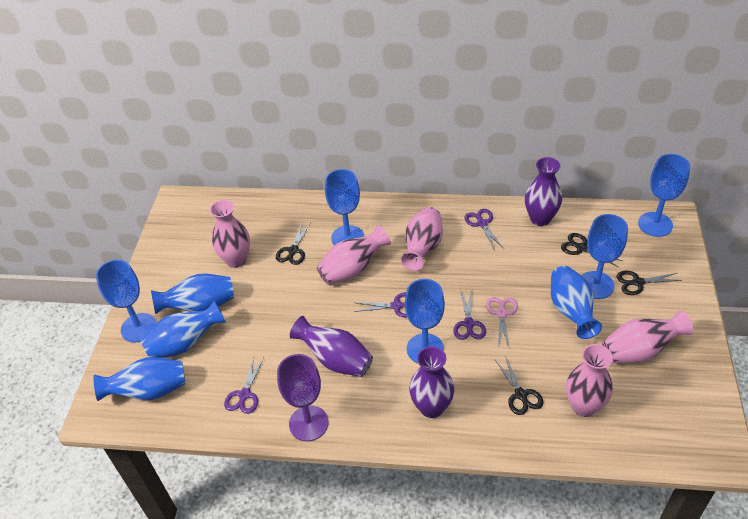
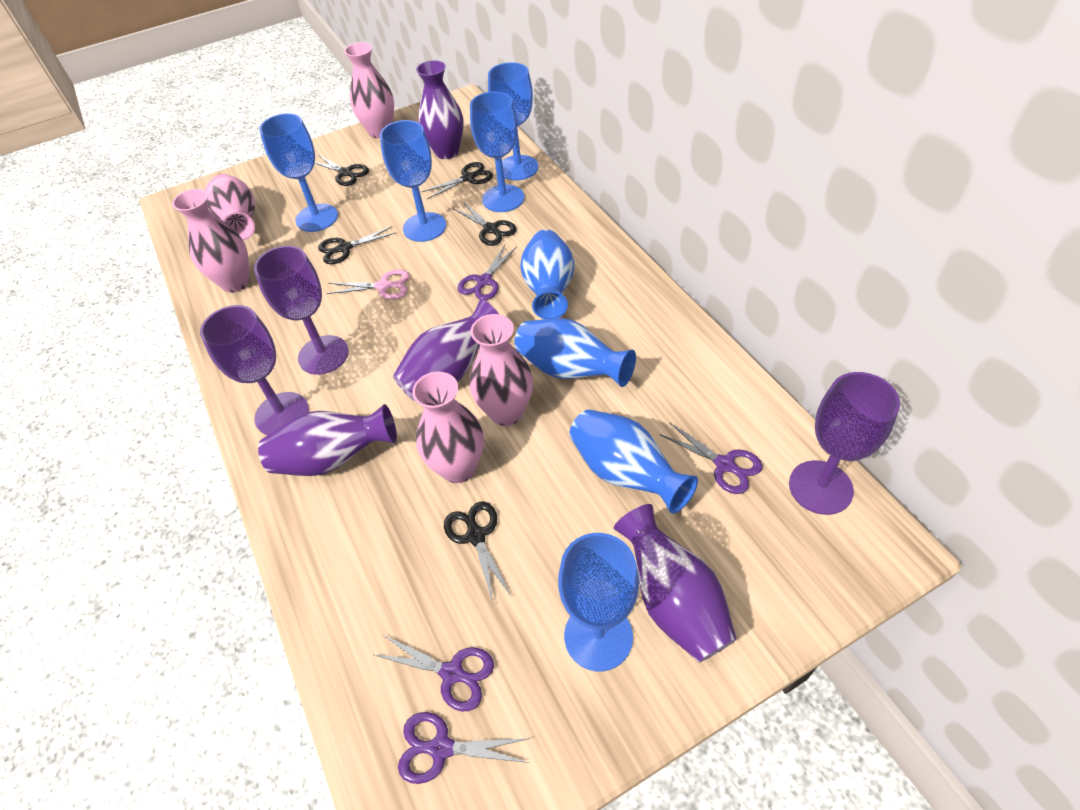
black scissors: [276,222,311,265] [495,356,543,415] [561,233,622,267] [617,271,682,295] = 4 -> [315,154,369,186] [318,226,397,264] [421,162,493,199] [444,502,512,602] [453,202,517,246] = 5
blue vase: [94,357,185,401] [141,300,226,358] [151,274,234,314] [551,266,602,339] = 4 -> [514,318,636,387] [520,229,574,319] [569,409,698,514] = 3
purple goblet: [277,354,329,441] = 1 -> [200,305,309,435] [254,246,349,375] [789,372,900,515] = 3
purple vase: [290,316,373,377] [409,346,454,418] [525,157,562,226] = 3 -> [258,404,397,476] [393,299,499,401] [416,60,464,159] [614,504,737,662] = 4

